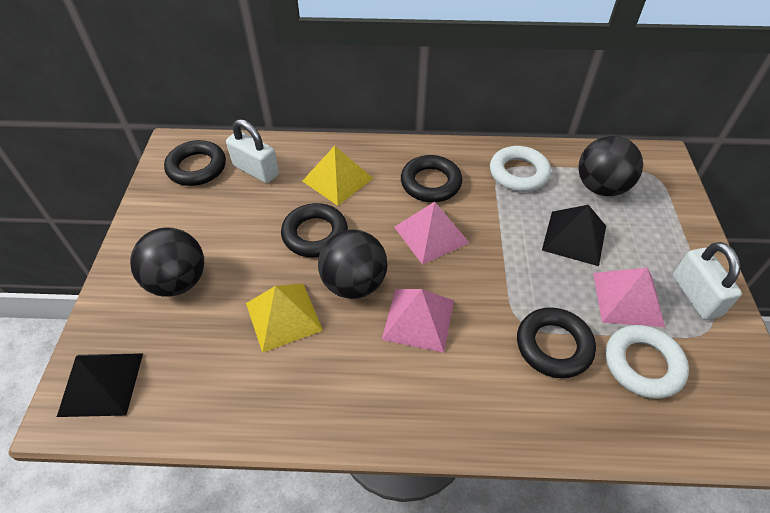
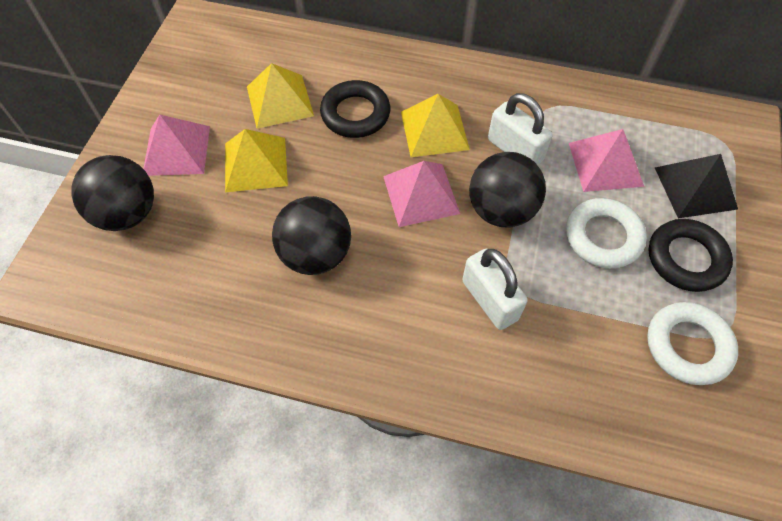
black pyramid: [57,353,143,417] [542,205,606,266] = 2 -> [655,154,738,218] = 1
black ring: [164,140,226,186] [281,203,348,257] [401,155,462,202] [517,307,596,378] = 4 -> [320,80,391,138] [649,219,733,292] = 2
yellow pyramid: [246,284,323,353] [302,146,373,206] = 2 -> [225,129,288,192] [247,63,314,129] [401,94,470,157] = 3

